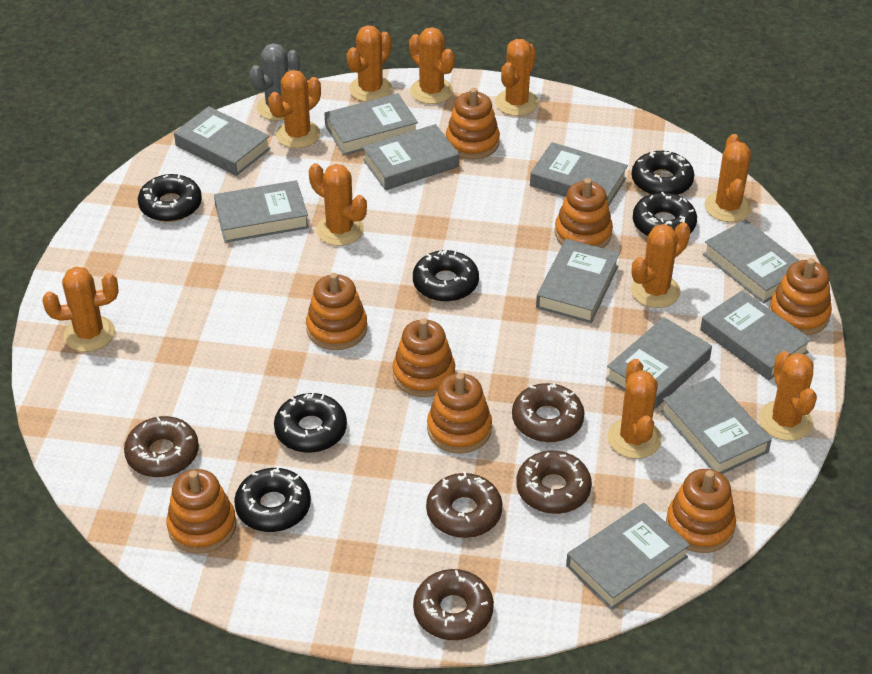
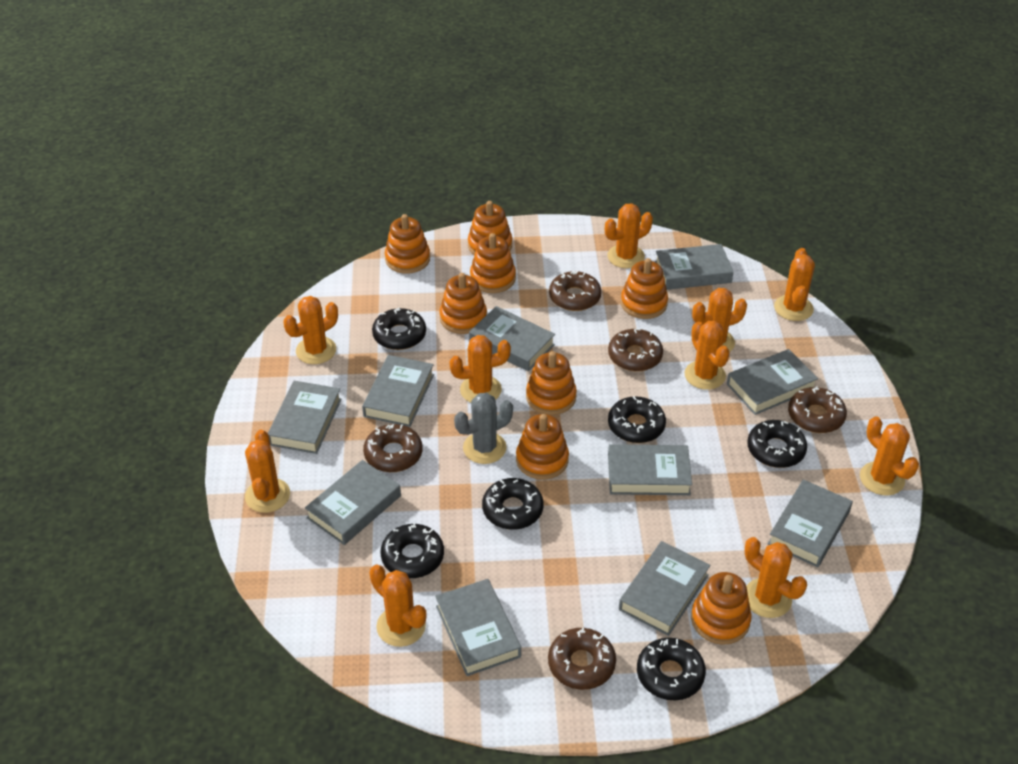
grey book: [174,106,271,176] [214,180,309,243] [324,93,418,155] [362,124,459,190] [530,142,628,205] [536,239,620,323] [566,503,690,610] [606,317,712,409] [661,377,771,474] [700,290,812,380] [703,220,800,303] = 11 -> [268,381,342,454] [305,460,401,545] [362,355,434,427] [435,579,521,676] [469,306,555,372] [608,444,692,495] [619,541,711,636] [655,244,733,290] [727,349,818,415] [768,479,853,567] = 10

